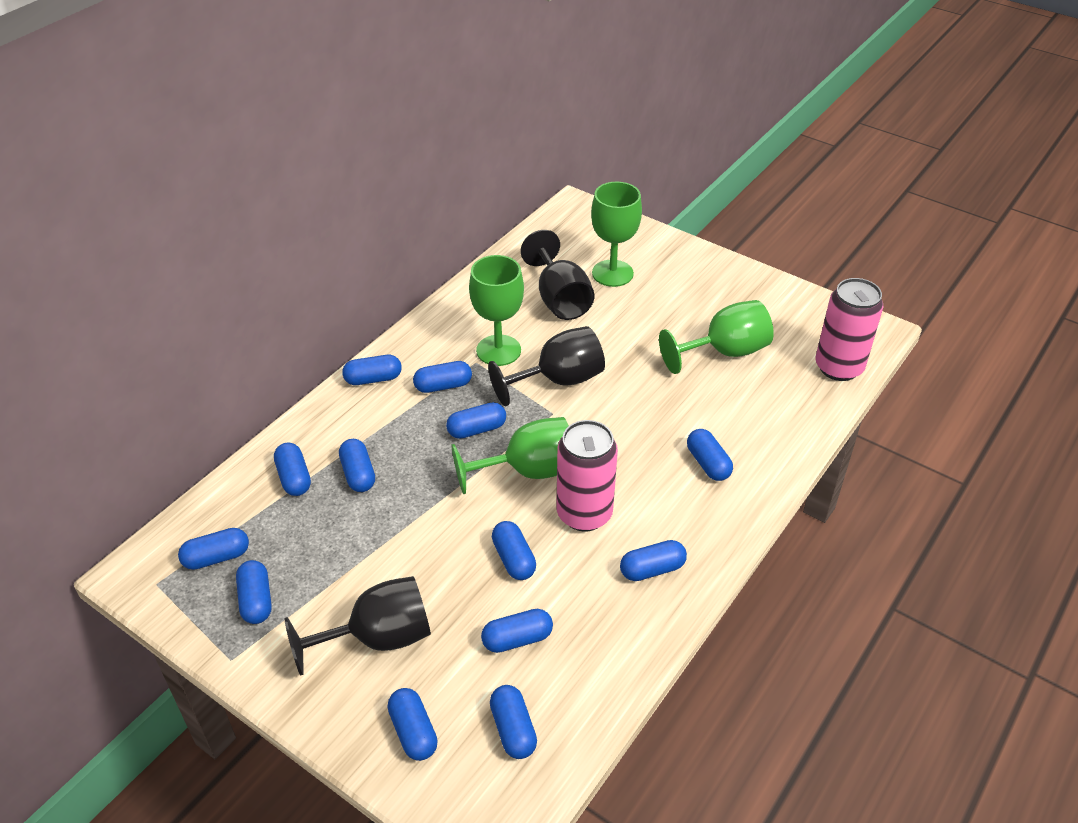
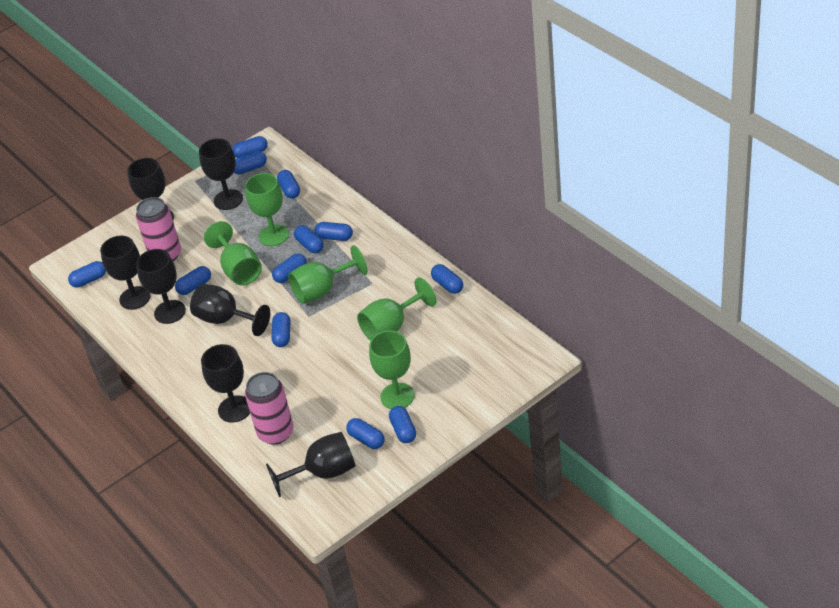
black goblet: [284,576,431,675] [488,326,605,406] [520,230,595,320] = 3 -> [100,236,151,310] [127,158,174,220] [136,249,186,324] [190,284,270,336] [199,138,243,210] [201,344,250,423] [266,432,356,497] = 7
blue capsule: [178,528,249,570] [236,560,272,624] [274,443,311,496] [339,439,375,492] [342,355,402,385] [387,688,438,761] [413,361,472,393] [446,402,506,439] [481,609,553,653] [490,685,537,759] [492,521,536,580] [620,540,687,581] [687,429,733,481] = 13 -> [68,261,106,288] [175,266,211,295] [232,136,268,158] [234,151,267,174] [272,254,307,283] [272,312,290,347] [277,170,300,199] [294,225,324,253] [315,222,353,241] [346,418,385,449] [389,406,416,443] [431,264,463,294] = 12
green goblet: [451,417,569,494] [469,255,524,366] [591,182,642,287] [659,300,774,374] = 4 -> [204,221,262,286] [245,173,289,246] [288,245,368,304] [357,277,436,341] [369,331,414,409] = 5

